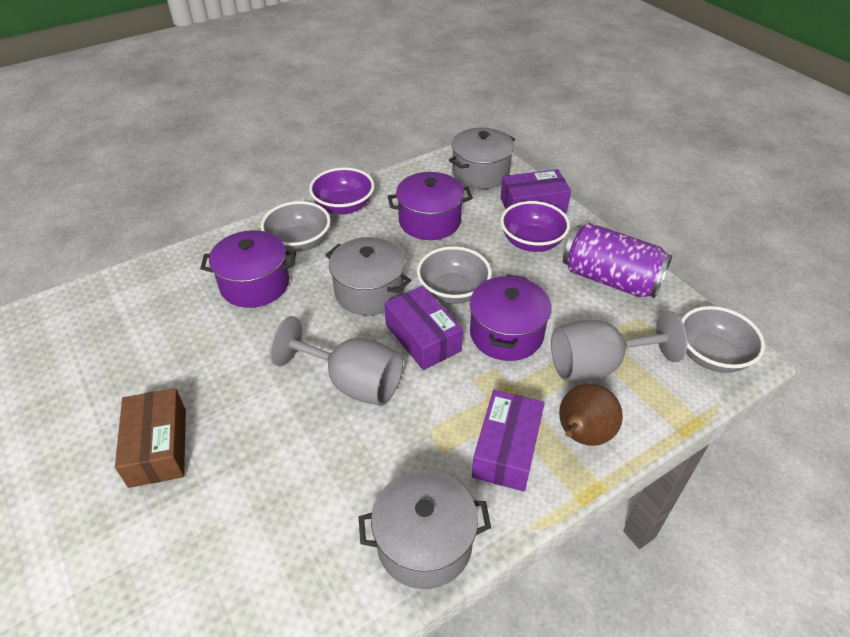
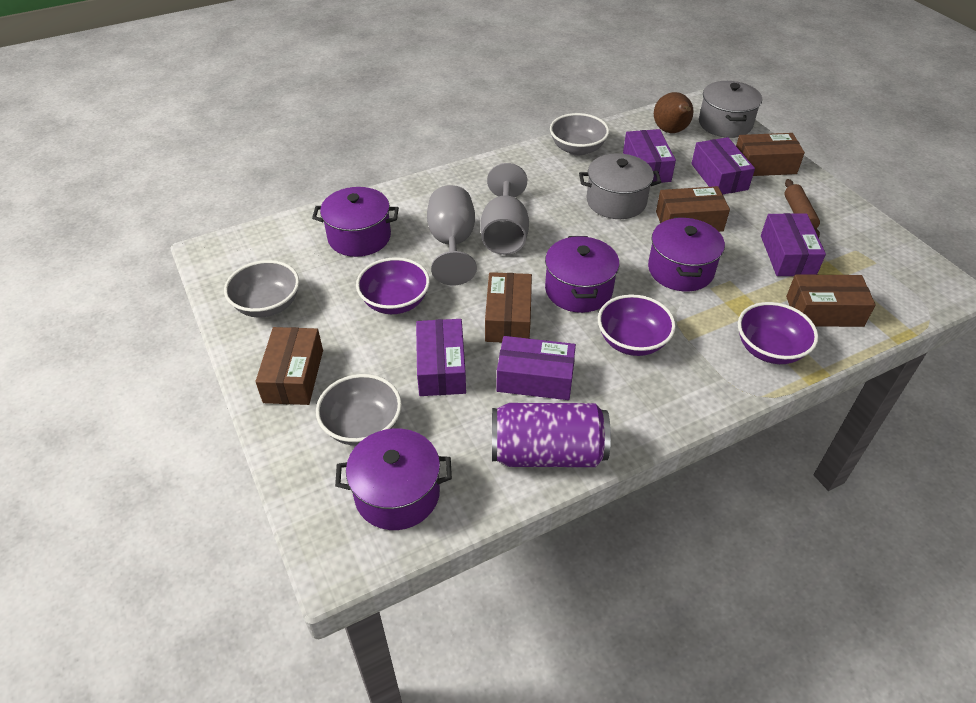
brown box: [115,388,186,488] = 1 -> [255,327,323,405] [485,272,532,342] [656,186,730,232] [736,133,805,176] [786,274,876,327] = 5
brown rolling pin: none = 0 -> [784,179,820,238] = 1
grey pot: [326,237,411,316] [359,470,491,589] [449,128,515,189] = 3 -> [579,153,661,219] [699,81,762,138] = 2
purple bowl: [309,168,375,214] [500,201,570,252] = 2 -> [356,257,430,314] [598,294,676,356] [738,302,818,364] = 3
purple box: [384,286,463,370] [472,390,545,491] [500,169,571,213] = 3 -> [416,319,466,396] [496,336,576,400] [623,129,676,183] [691,137,755,195] [761,213,826,276] = 5
purple pot: [200,230,296,308] [388,172,473,240] [470,274,552,361] = 3 -> [312,187,399,257] [335,428,452,530] [545,236,619,313] [648,217,725,291] = 4

